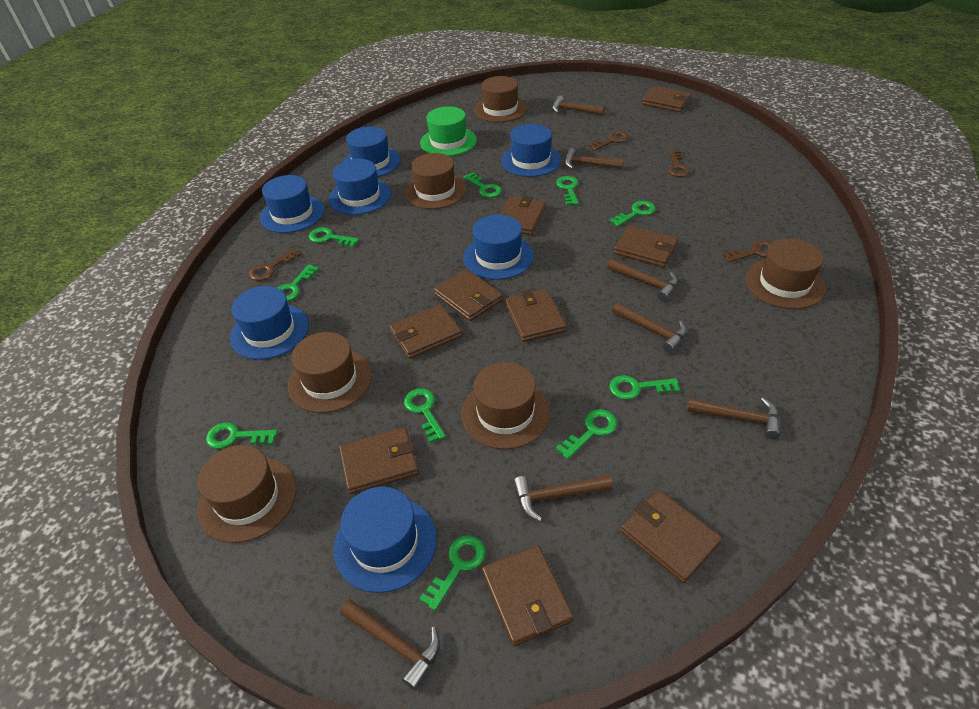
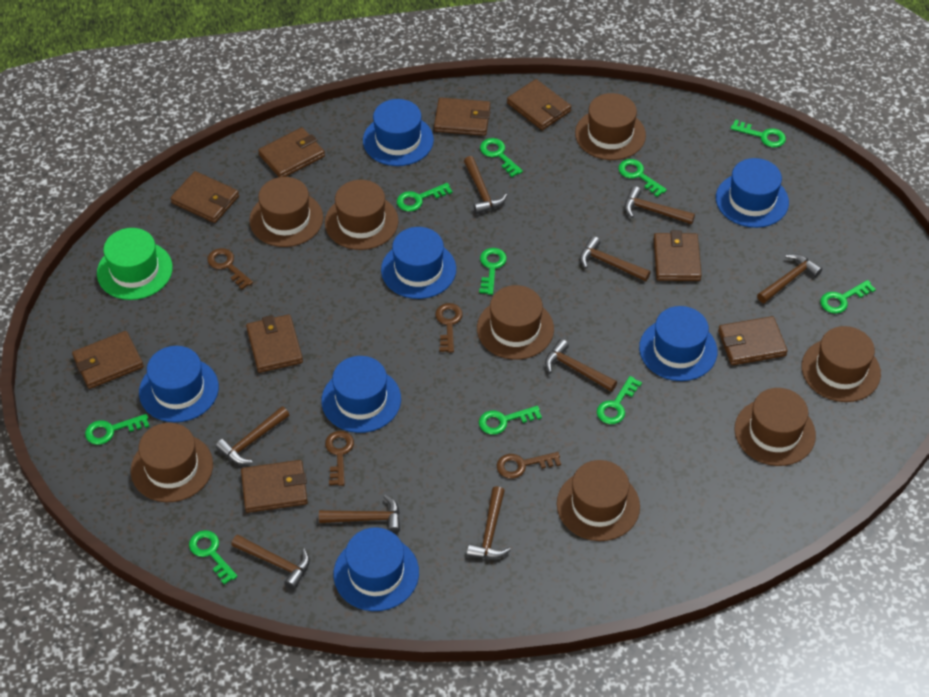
brown hammer: [340,599,440,691] [513,474,613,521] [552,95,605,115] [564,148,624,169] [607,259,678,301] [612,302,687,353] [687,397,781,439] = 7 -> [215,406,289,464] [231,534,310,589] [319,495,400,533] [464,156,507,214] [467,486,511,559] [545,339,617,392] [580,236,651,282] [624,186,695,224] [757,254,822,304] = 9
brown hat: [197,445,296,543] [288,332,372,413] [404,153,467,209] [461,362,550,450] [474,76,527,122] [745,238,826,309] = 6 -> [131,423,213,502] [249,177,323,247] [325,180,399,250] [477,285,554,360] [557,460,640,541] [575,93,646,160] [734,388,816,466] [802,326,881,402] = 8

